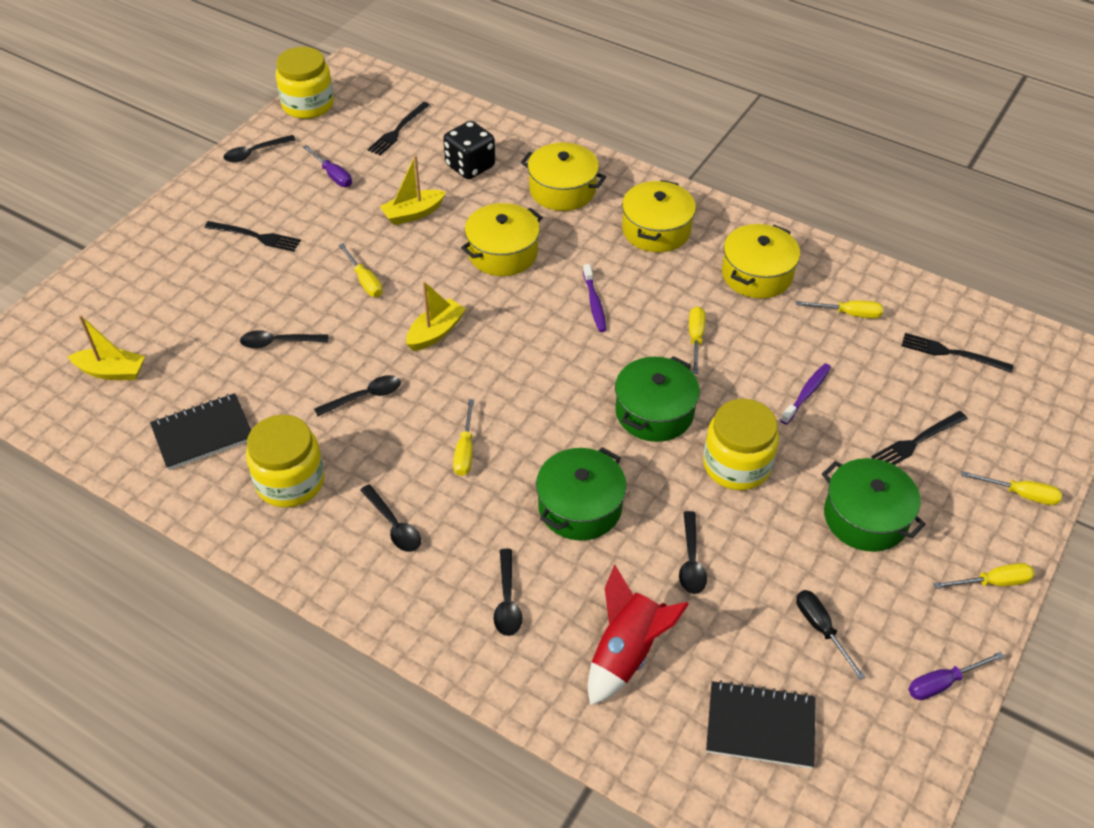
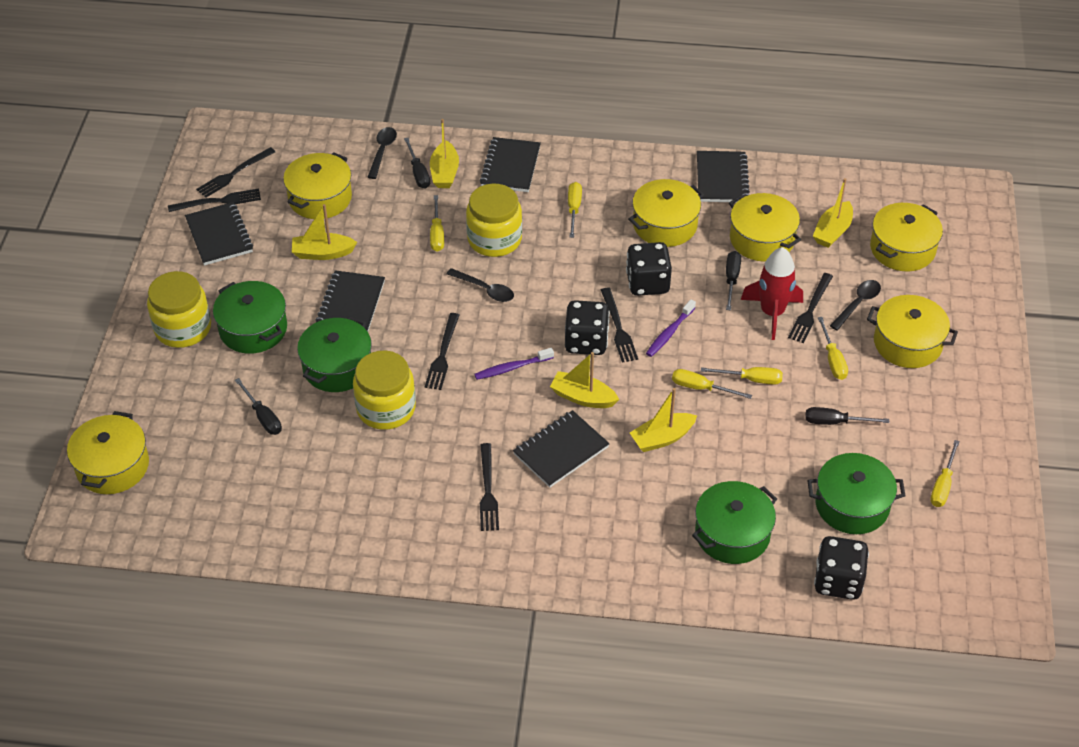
black dice: [443,121,495,179] = 1 -> [565,300,610,355] [626,242,672,296] [814,536,869,600] = 3
black fork: [204,221,301,252] [367,102,430,156] [872,411,967,465] [901,333,1013,373] = 4 -> [168,188,261,212] [196,147,275,198] [425,313,459,390] [480,443,499,531] [601,288,638,363] [788,273,833,343] = 6
black notebook: [150,393,251,470] [706,680,816,769] = 2 -> [185,202,253,266] [316,270,385,332] [480,137,541,192] [513,410,610,488] [697,151,750,203] = 5
black screwdriver: [796,590,865,680] = 1 -> [235,378,282,435] [404,138,430,189] [726,251,741,310] [805,407,889,425] = 4
black spoon: [223,135,296,162] [240,330,328,349] [314,375,401,416] [360,484,421,552] [494,549,522,636] [679,511,707,594] = 6 -> [368,127,397,179] [446,268,514,302] [830,280,881,331] = 3
green pot: [536,447,627,540] [615,356,700,442] [822,458,926,552] = 3 -> [213,281,287,354] [297,316,372,392] [692,481,777,564] [807,453,906,534] = 4
purple screwdriver: [303,145,352,187] [908,651,1004,700] = 2 -> none = 0
yellow boat: [68,315,145,380] [380,155,446,225] [406,281,466,351] = 3 -> [292,204,357,260] [430,119,459,188] [550,352,619,408] [630,388,697,452] [813,178,853,248] = 5
yellow pot: [461,203,543,276] [521,143,606,211] [622,180,696,252] [722,224,800,299] = 4 -> [67,411,149,494] [283,152,352,219] [628,179,704,247] [729,193,801,261] [867,295,958,368] [870,203,943,271] = 6

